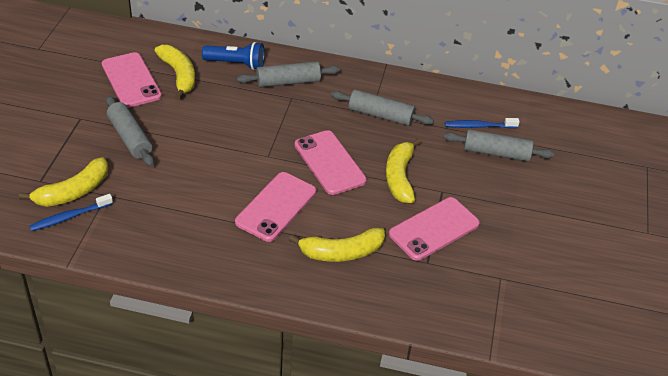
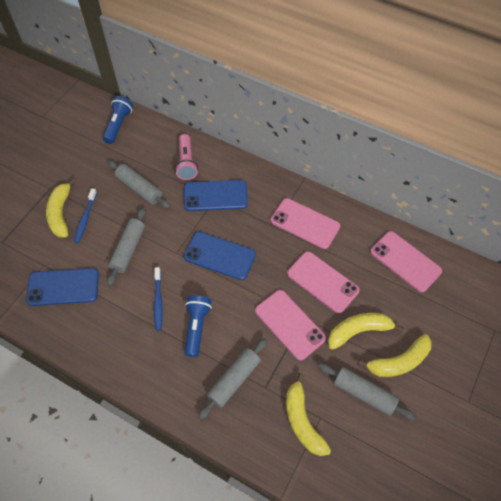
blue flashlight: [202,42,265,70] = 1 -> [103,96,133,144] [184,295,212,357] = 2
blue phone: none = 0 -> [26,268,99,306] [184,180,248,211] [184,232,256,280] = 3
pink flashlight: none = 0 -> [175,134,198,180] = 1

